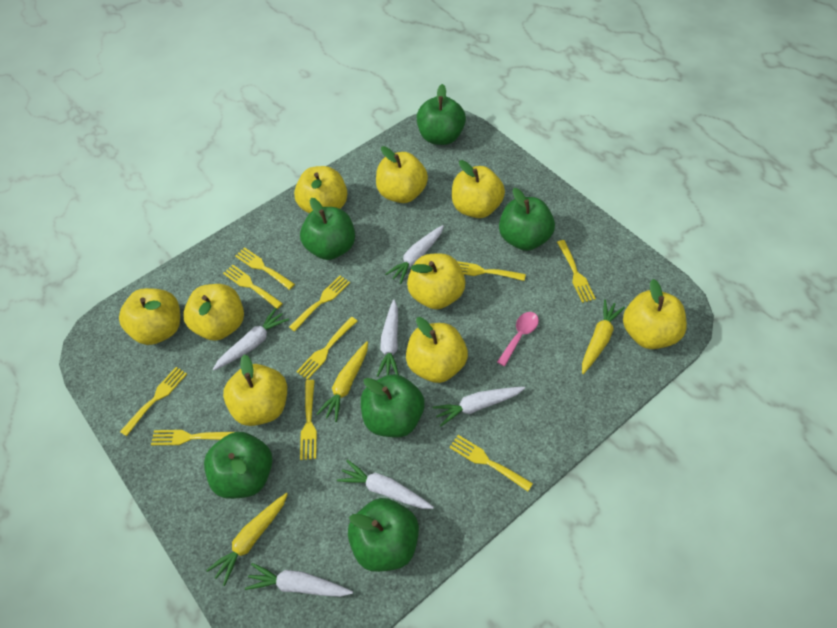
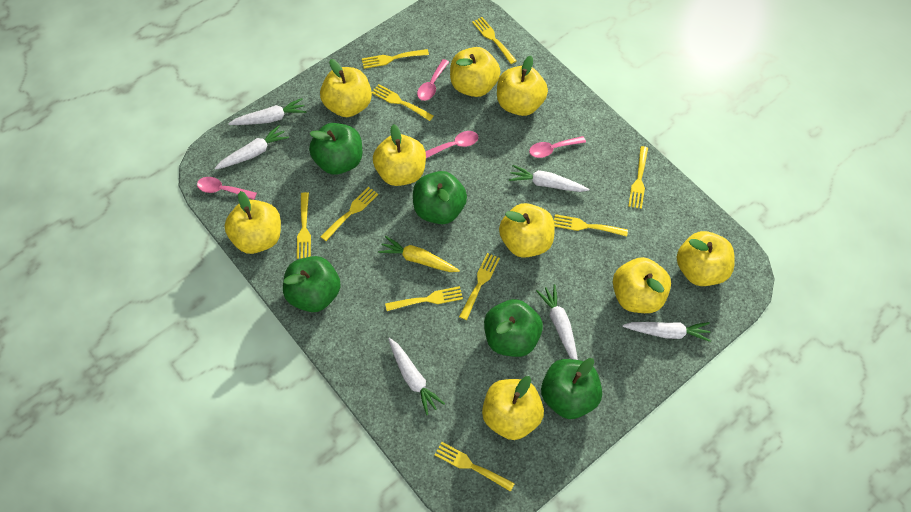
green apple: [204,432,272,499] [300,198,355,260] [348,498,419,572] [361,374,425,438] [417,84,466,145] [499,188,555,251] = 6 -> [283,256,341,312] [309,123,362,175] [413,171,467,224] [484,299,543,357] [541,358,602,419] = 5
pink spoon: [497,312,539,367] = 1 -> [197,177,257,200] [417,59,449,101] [425,131,478,158] [529,136,586,158] = 4
yellow carrot: [206,493,288,586] [316,341,368,422] [582,300,625,374] = 3 -> [378,236,460,272] = 1

